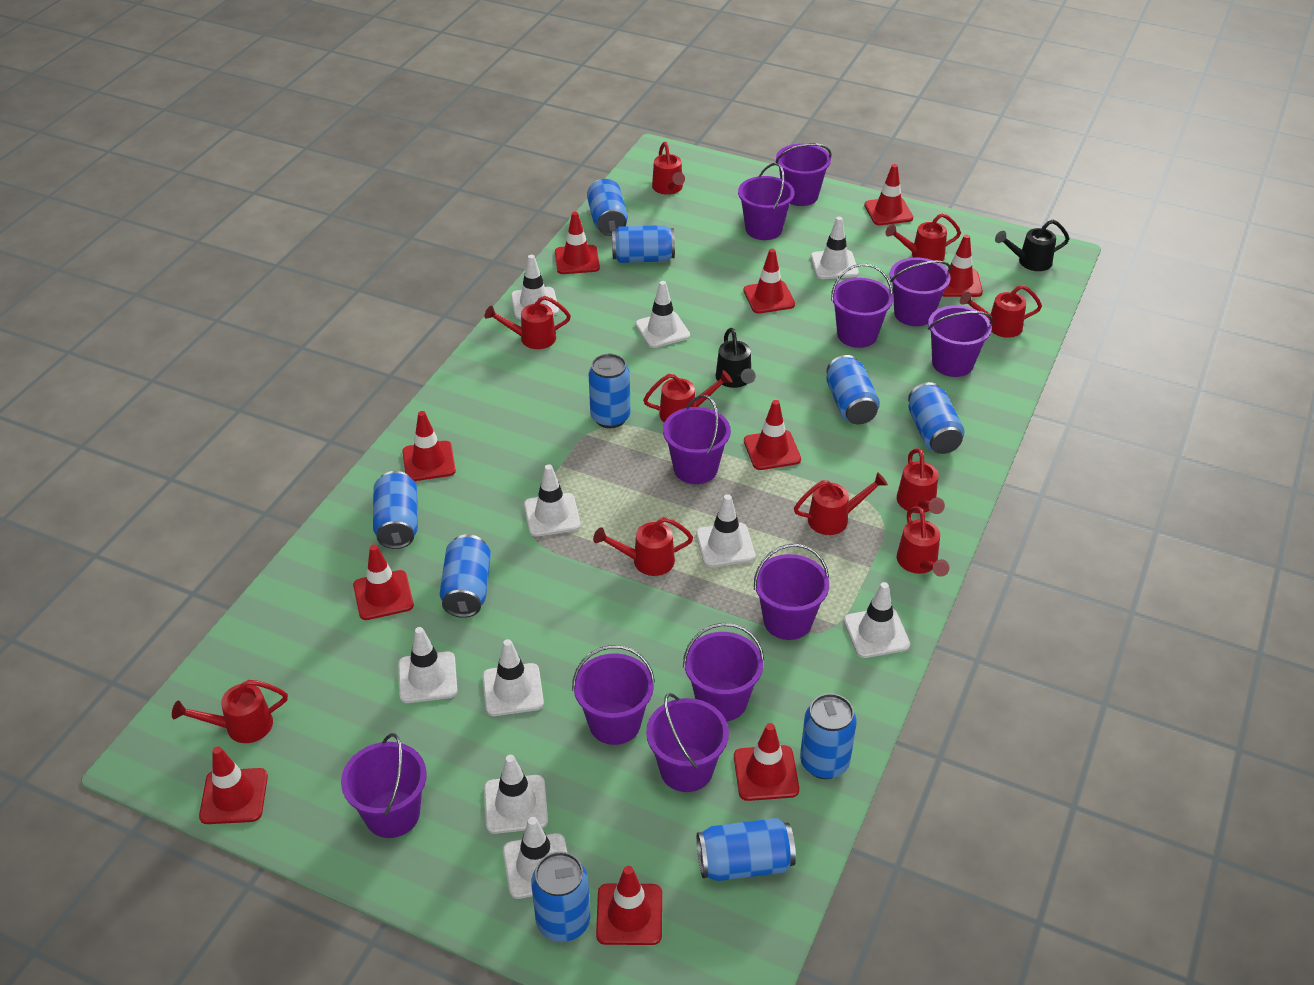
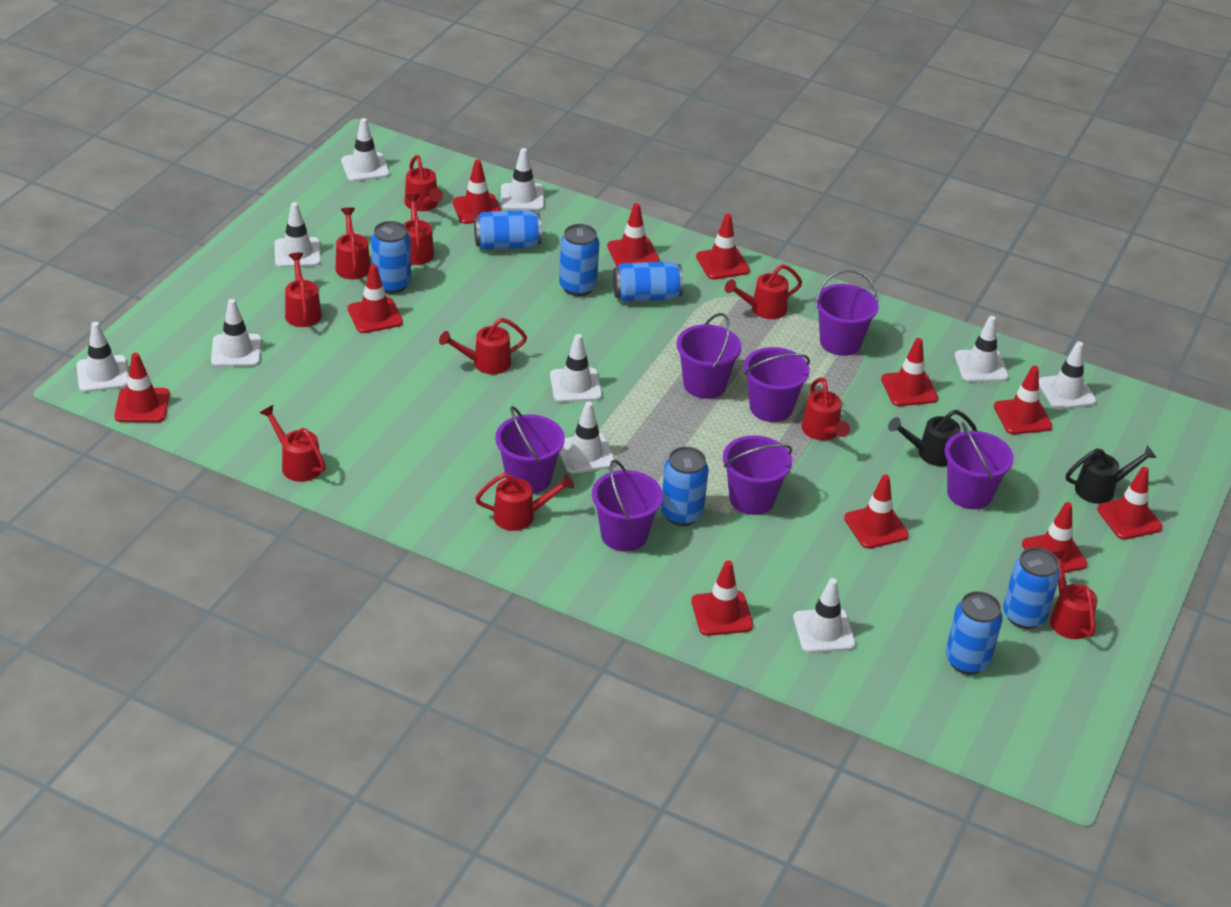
blue can: [373,471,418,549] [440,534,491,618] [531,852,590,942] [587,179,628,236] [589,354,630,428] [612,225,675,263] [697,818,796,881] [800,693,857,779] [826,355,880,424] [908,382,964,454] = 10 -> [371,221,411,294] [474,210,542,250] [559,224,599,296] [613,261,684,302] [661,447,709,526] [945,591,1003,675] [1003,547,1060,629] = 7
purple bucket: [341,733,427,838] [572,645,655,745] [646,693,729,792] [663,395,731,484] [683,623,764,722] [738,163,794,240] [754,544,829,640] [776,143,832,206] [831,264,893,348] [890,257,951,326] [928,305,993,377] = 11 -> [495,406,565,494] [592,460,663,552] [677,313,742,399] [723,435,792,515] [744,347,810,422] [815,270,879,356] [945,422,1014,509] = 7
red traffic cone: [199,746,268,824] [353,545,414,620] [402,411,456,481] [555,212,600,274] [596,866,662,945] [734,723,799,801] [744,249,795,314] [744,400,801,470] [864,164,913,225] [942,234,983,297] = 10 -> [114,353,170,422] [348,264,403,333] [453,160,501,224] [607,203,660,267] [691,560,753,636] [696,214,750,280] [844,475,909,549] [881,338,938,406] [994,366,1053,434] [1022,502,1087,573] [1097,467,1163,540] = 11

